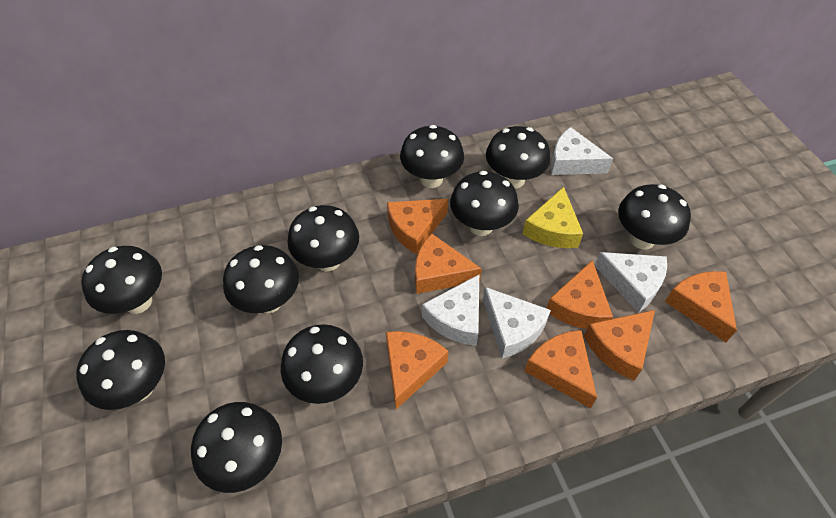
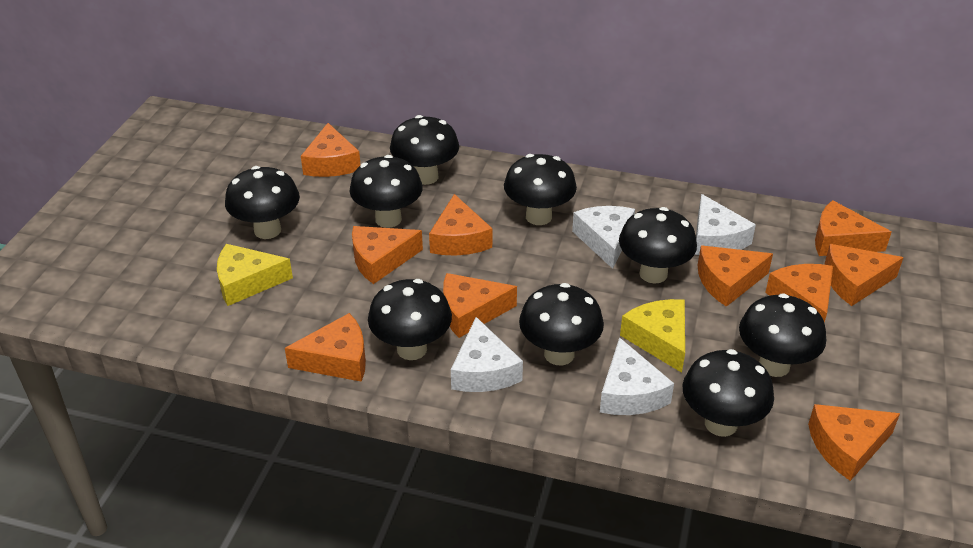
black mushroom: [76,330,165,410] [82,246,162,314] [191,402,282,493] [223,245,299,313] [281,324,363,404] [288,205,359,271] [400,125,464,188] [450,171,519,236] [486,126,550,188] [618,184,691,250] = 10 -> [225,166,300,239] [349,155,423,228] [368,279,452,360] [390,115,459,185] [504,154,577,225] [519,283,604,365] [619,207,697,284] [682,349,774,437] [739,293,826,377] = 9
orange cheese: [386,331,449,409] [387,199,448,254] [415,233,482,294] [524,330,597,408] [547,260,613,329] [584,310,655,381] [665,271,737,342] = 7 -> [285,313,366,382] [301,123,361,177] [352,226,423,284] [429,194,492,256] [443,273,517,338] [698,246,773,307] [765,264,833,323] [808,404,900,481] [815,200,891,256] [824,244,904,306] = 10
yellow cheese: [523,187,583,248] = 1 -> [217,244,293,306] [620,299,685,373] = 2

